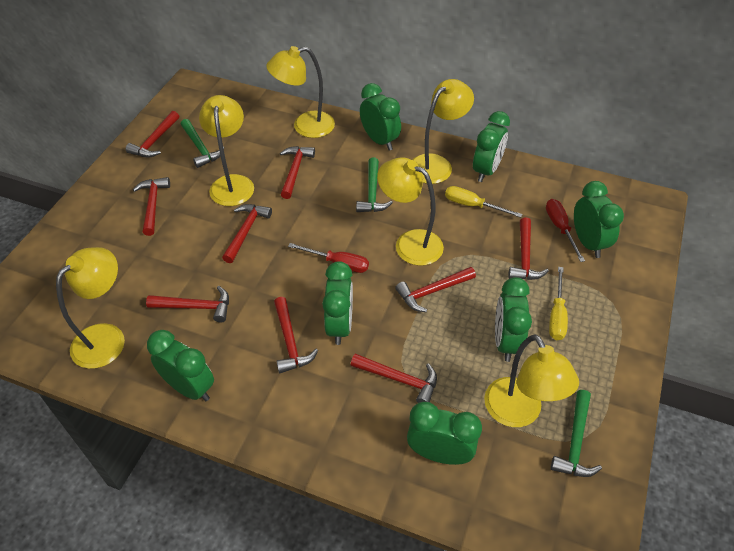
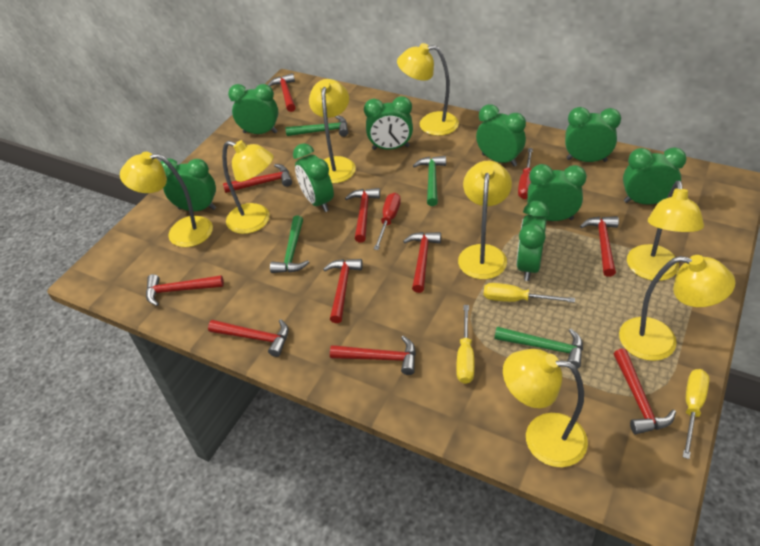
green clock: [147,330,214,401] [322,261,353,345] [360,83,401,151] [407,402,482,465] [473,111,510,182] [495,277,532,362] [574,181,624,258] = 7 -> [160,158,216,211] [228,84,278,134] [293,143,334,212] [364,96,413,150] [476,104,526,166] [516,201,549,281] [528,164,587,221] [565,107,621,162] [623,147,686,204] = 9
green hammer: [181,119,224,168] [356,157,393,212] [551,390,602,477] = 3 -> [270,215,309,273] [285,115,348,137] [413,156,446,206] [495,327,583,369] = 4
red hammer: [126,111,179,158] [133,177,170,236] [146,286,229,323] [222,204,272,263] [274,297,318,373] [280,146,315,199] [351,354,437,403] [395,267,476,312] [508,217,549,280] = 9 -> [146,274,224,306] [208,319,288,357] [223,164,292,193] [268,73,295,112] [323,259,363,323] [330,336,416,375] [345,188,380,242] [403,232,441,293] [580,216,619,277] [614,348,676,435] = 10
yellow lamp: [56,247,125,369] [199,95,254,206] [266,46,335,138] [377,157,444,266] [413,79,474,184] [484,334,579,427] = 6 -> [120,152,213,247] [222,140,274,234] [309,79,356,184] [397,43,459,136] [458,161,512,279] [503,349,588,467] [619,255,735,361] [627,181,704,281] = 8
yellow screwdriver: [445,186,522,218] [549,267,568,340] = 2 -> [456,305,475,384] [483,283,575,303] [683,369,709,459] = 3

